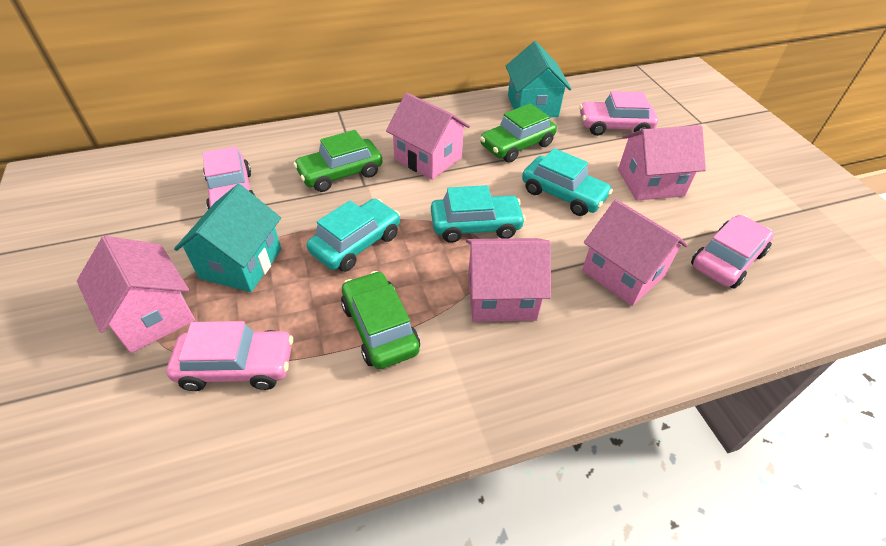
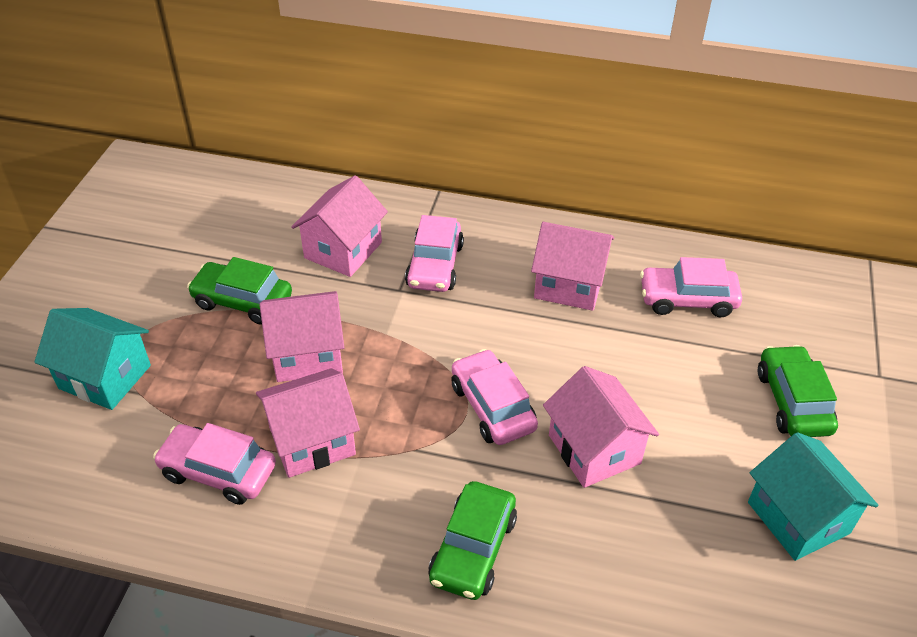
turquoise car: [307,199,400,272] [431,185,526,243] [522,148,613,216] = 3 -> none = 0

